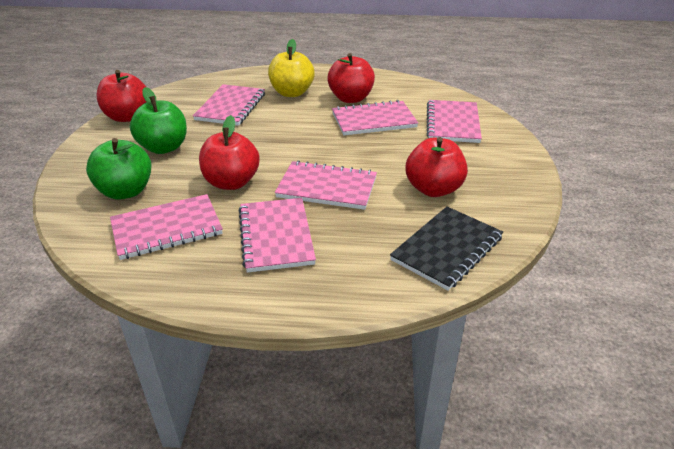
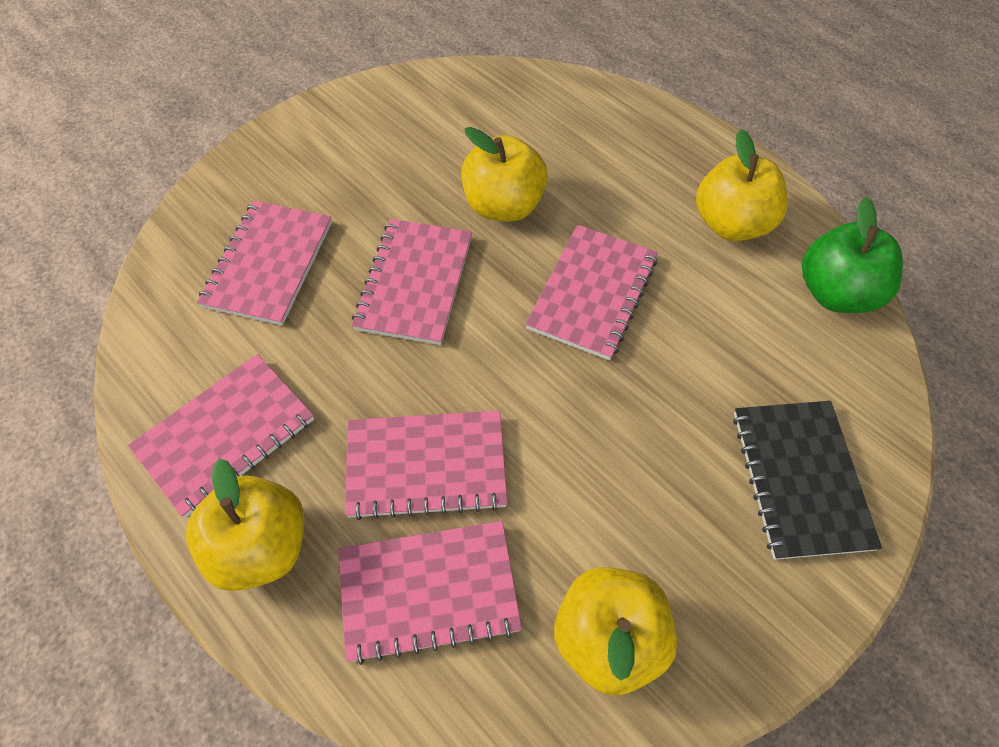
green apple: [86,138,151,200] [130,87,187,154] = 2 -> [802,197,903,313] = 1
red apple: [96,70,146,122] [199,115,260,190] [327,53,375,103] [405,137,468,197] = 4 -> none = 0
yellow apple: [268,39,315,97] = 1 -> [186,458,304,591] [461,127,548,222] [554,567,678,695] [696,129,788,241] = 4

